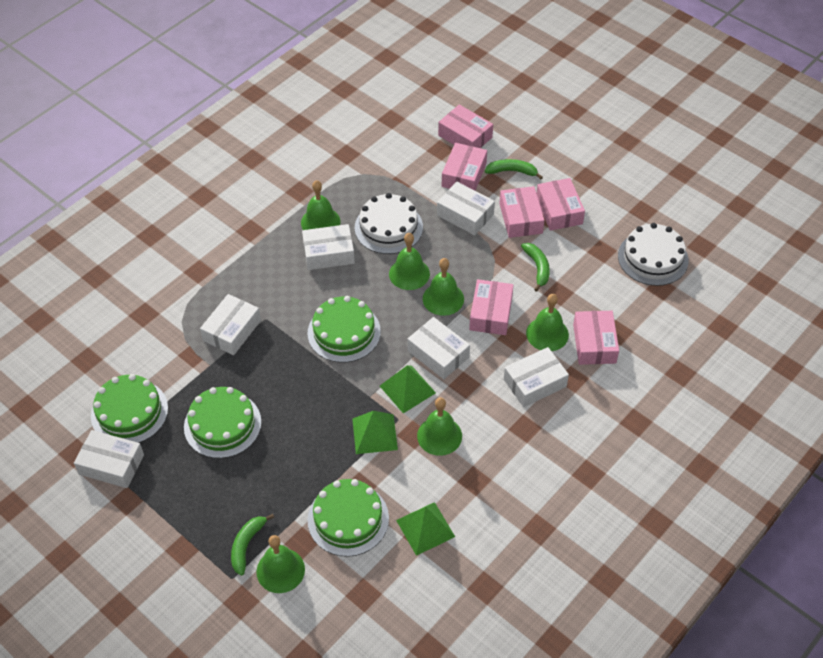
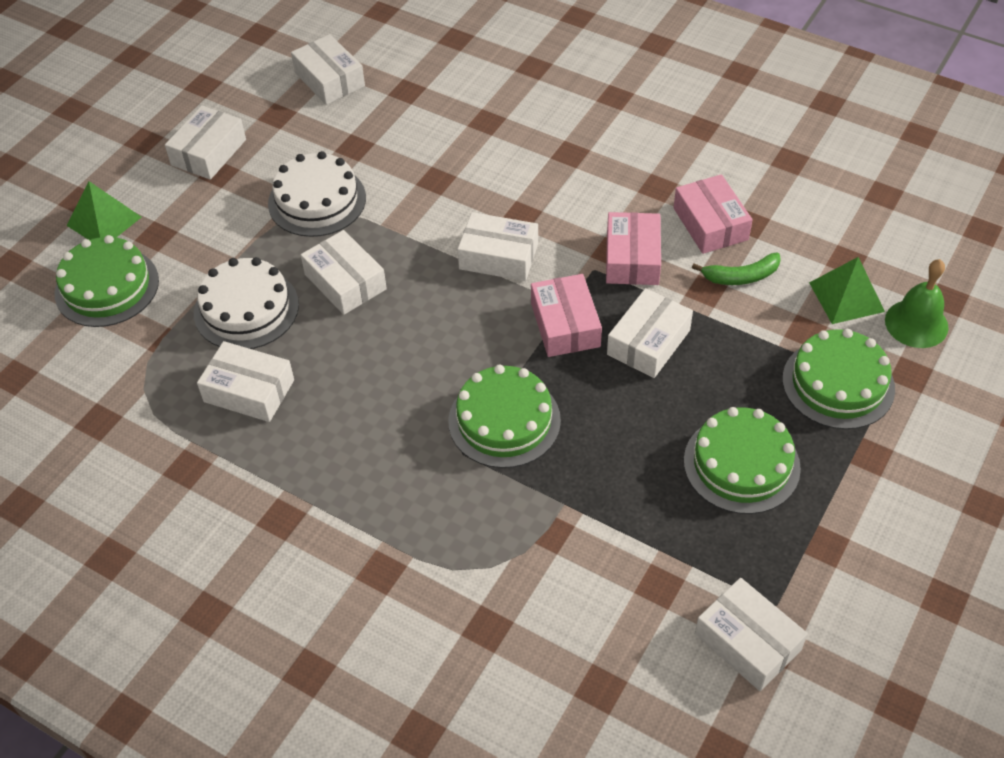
green banana: [231,514,274,576] [485,159,543,179] [521,243,550,292] = 3 -> [692,252,781,285] = 1
green bell: [256,535,305,593] [301,180,340,230] [389,233,430,290] [417,398,462,456] [423,258,464,316] [526,294,569,351] = 6 -> [885,259,948,348] = 1
green pyramid: [352,411,398,454] [380,365,436,413] [396,502,455,556] = 3 -> [66,181,142,240] [809,257,885,324] = 2
pink box: [438,104,493,148] [442,143,487,191] [469,279,514,335] [499,186,545,238] [536,178,585,231] [573,311,619,365] = 6 -> [531,274,602,357] [606,212,661,285] [674,174,753,254] = 3
white box: [74,430,144,488] [200,294,261,355] [302,224,355,270] [408,317,470,379] [437,182,495,235] [504,347,569,407] = 6 -> [165,105,246,180] [197,341,294,422] [291,34,365,105] [301,230,387,315] [458,212,538,281] [607,288,693,378] [695,578,808,691] = 7

